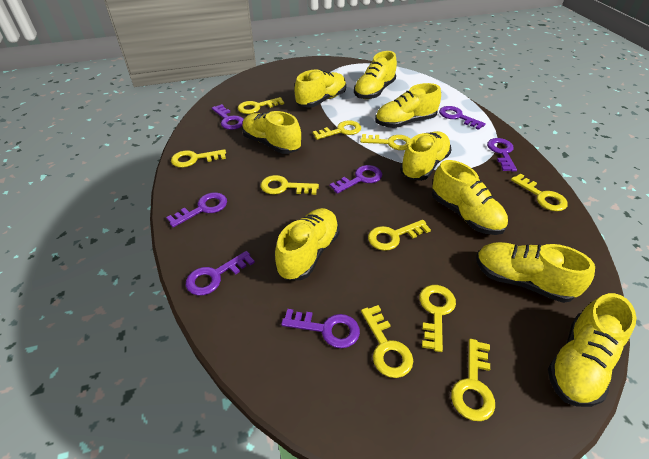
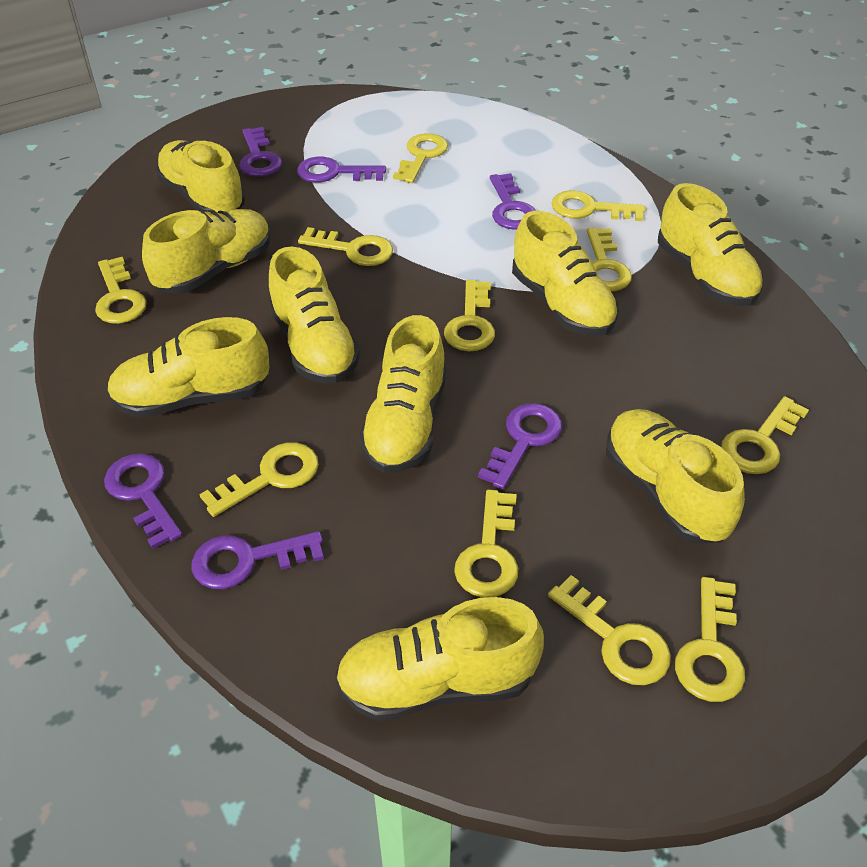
purple key: [166,192,227,228] [186,251,255,295] [212,104,244,130] [281,309,360,348] [330,165,382,194] [439,106,486,130] [487,138,517,172] = 7 -> [104,453,182,549] [191,531,324,589] [239,127,282,177] [297,157,386,182] [478,403,562,489] [490,173,536,230] = 6
yellow key: [171,149,226,167] [238,97,284,114] [261,175,319,195] [312,120,361,140] [360,134,411,150] [361,305,413,378] [368,220,431,251] [419,285,456,352] [451,339,495,421] [511,173,568,211] = 10 -> [95,257,147,324] [199,442,319,517] [298,227,393,266] [393,133,448,183] [444,280,495,351] [454,490,518,598] [548,575,671,685] [552,190,645,221] [587,228,632,292] [675,577,745,702] [721,396,809,474] = 11

